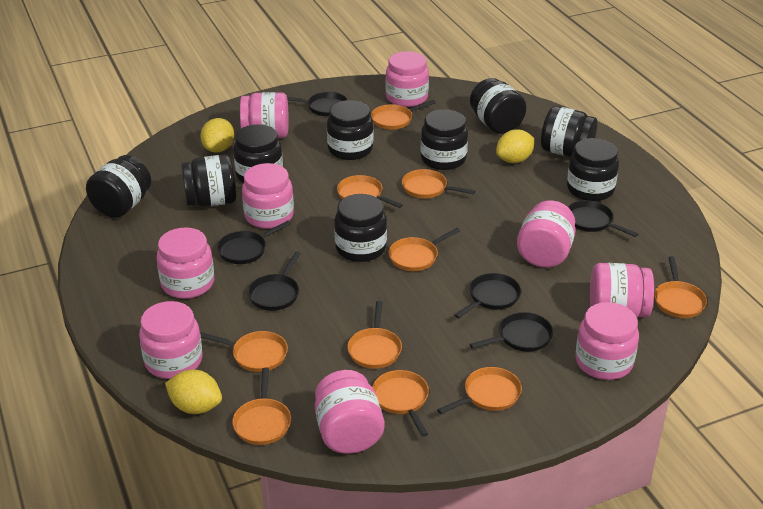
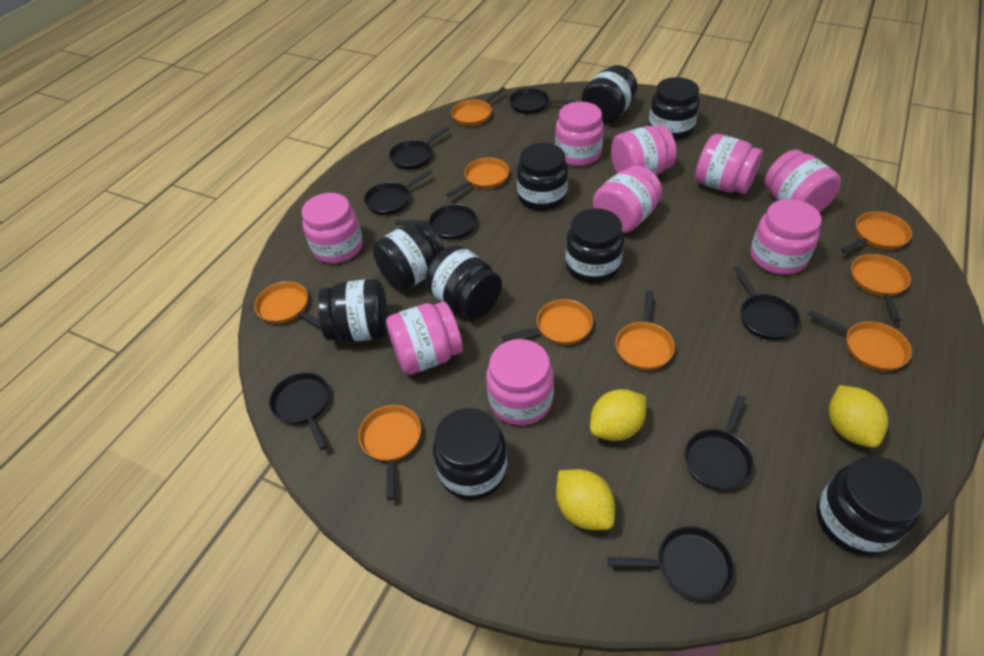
black pan: [217,221,291,264] [248,252,301,311] [287,92,348,116] [455,273,521,318] [469,312,553,352] [568,200,638,237] = 6 -> [269,372,329,450] [364,170,433,215] [389,126,449,170] [395,204,477,240] [509,88,576,114] [608,526,735,601] [684,395,754,491] [733,266,800,340] = 8
orange pan: [200,331,288,372] [232,368,291,445] [337,175,403,208] [347,301,402,369] [371,100,436,130] [372,370,429,437] [389,228,460,271] [402,169,475,198] [437,367,522,414] [654,256,707,318] = 10 -> [254,281,321,328] [358,405,421,500] [446,158,509,197] [451,87,506,126] [502,299,593,345] [615,291,675,370] [808,310,912,371] [841,211,912,253] [851,254,911,322] = 9

